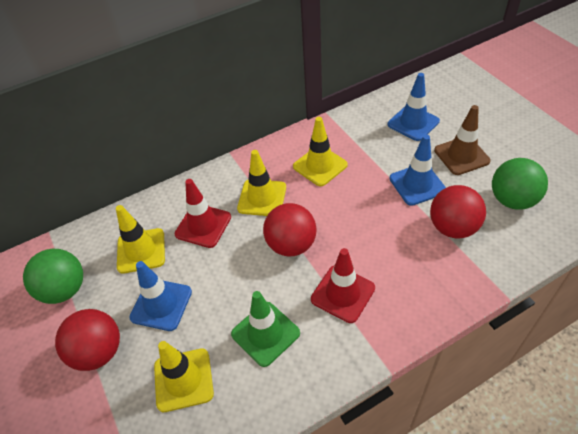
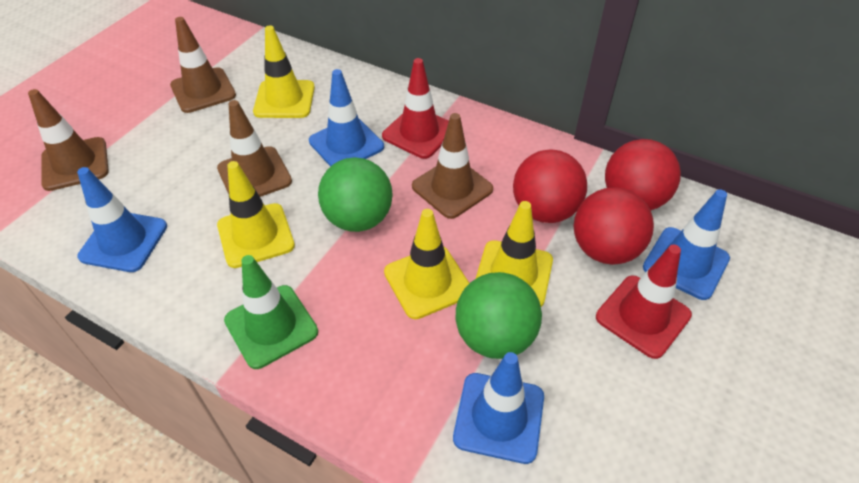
blue traffic cone: [129,261,192,331] [388,73,440,141] [390,135,446,206] = 3 -> [77,167,167,272] [309,69,384,167] [453,352,544,464] [643,189,730,300] = 4
brown traffic cone: [434,105,491,175] = 1 -> [28,89,109,191] [170,17,236,113] [217,100,292,197] [412,113,493,219] = 4

